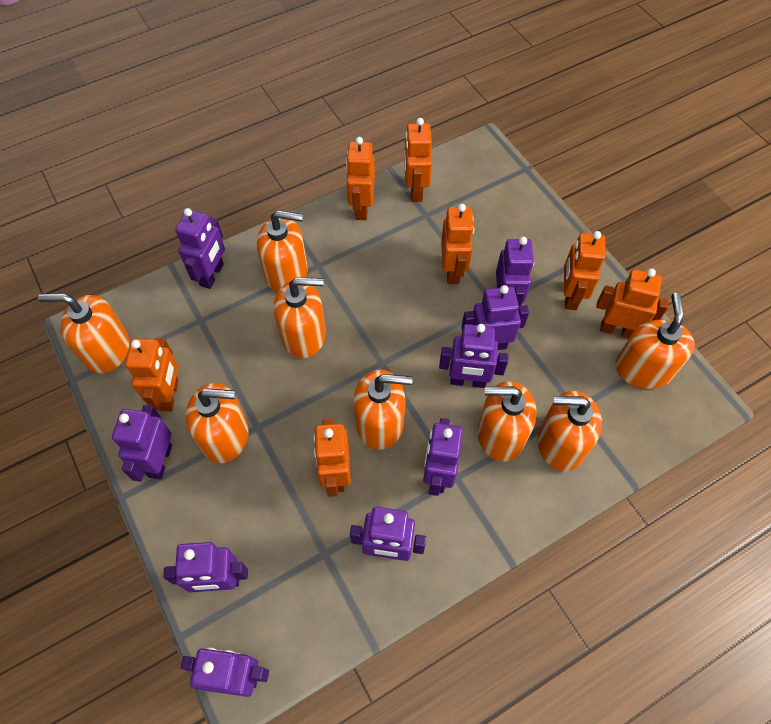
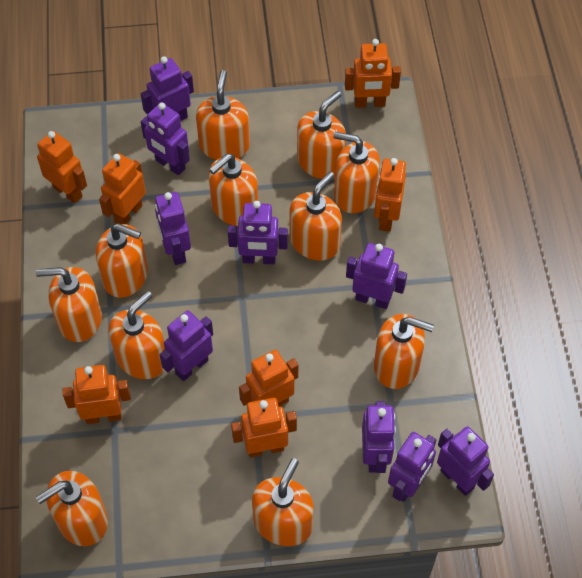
orange soap dispenser: [38,293,129,373] [186,383,248,463] [257,210,308,292] [274,277,326,358] [354,370,413,450] [478,381,537,462] [538,391,602,471] [615,293,695,389] = 8 -> [36,267,102,342] [36,471,108,546] [96,223,148,298] [108,291,165,379] [196,70,250,160] [208,154,258,226] [252,458,314,546] [290,172,342,261] [297,91,346,179] [333,132,380,213] [374,314,434,389] = 11

